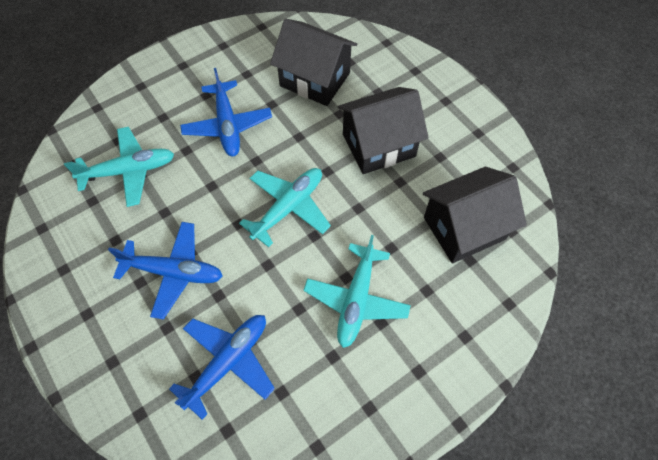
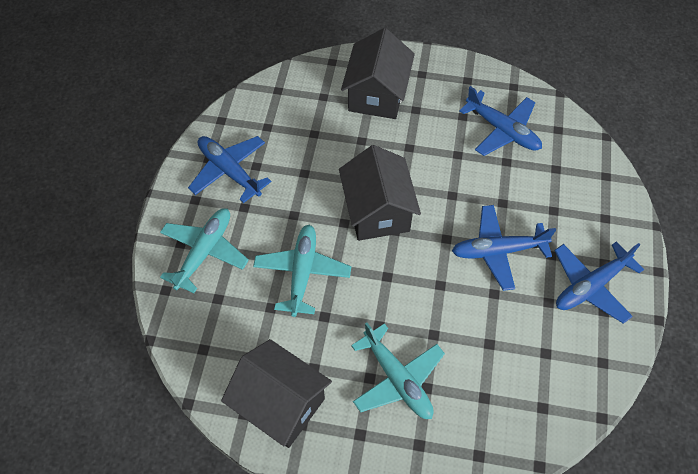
blue plane: [108,222,223,319] [169,315,275,420] [180,68,272,157] = 3 -> [188,136,271,203] [452,205,556,291] [459,86,542,156] [554,241,644,324] = 4

